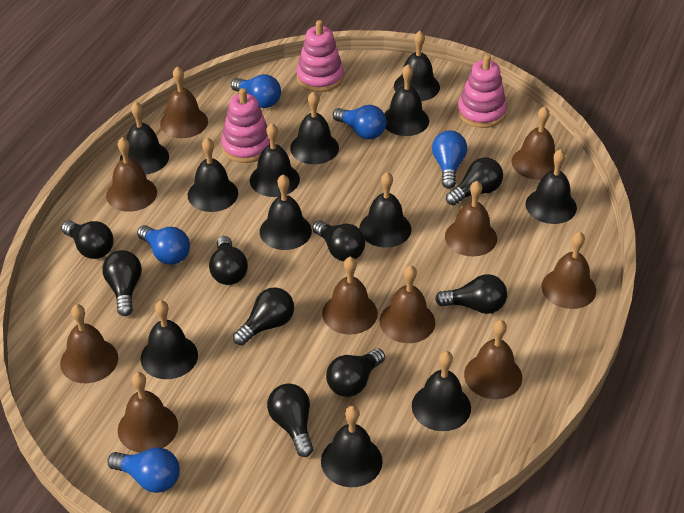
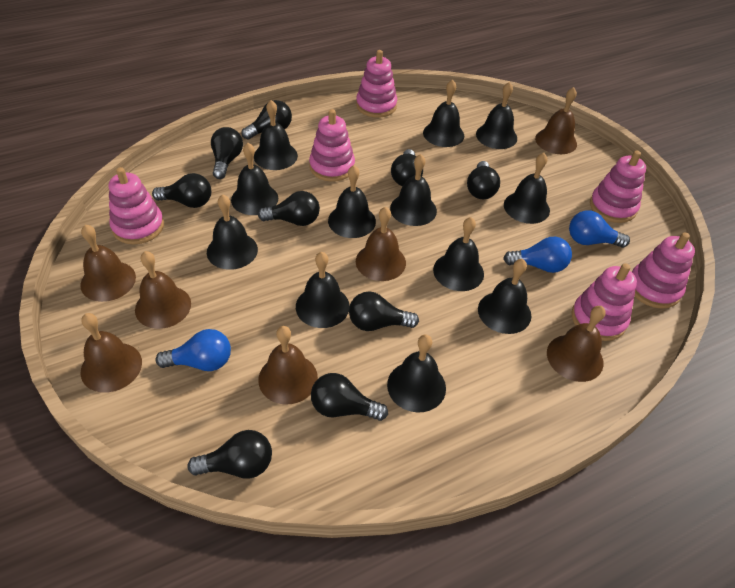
blue light bulb: [107,447,180,493] [137,225,190,265] [231,74,281,108] [333,105,386,139] [432,130,467,189] = 5 -> [155,329,231,371] [503,237,572,273] [569,211,630,248] = 3
brown bell: [60,304,118,383] [106,137,157,212] [118,372,178,453] [160,66,208,138] [322,257,378,335] [380,265,435,343] [445,181,497,256] [464,320,522,399] [512,106,555,180] [542,232,596,309] = 10 -> [80,224,136,302] [81,313,142,393] [135,251,191,329] [258,326,318,405] [356,207,406,281] [535,87,577,154] [547,306,606,382] = 7
pink stacking toy: [221,88,270,163] [297,20,344,92] [457,54,507,128] = 3 -> [109,167,164,244] [309,109,355,182] [356,50,397,118] [571,263,637,341] [590,151,646,223] [632,233,695,309] = 6

